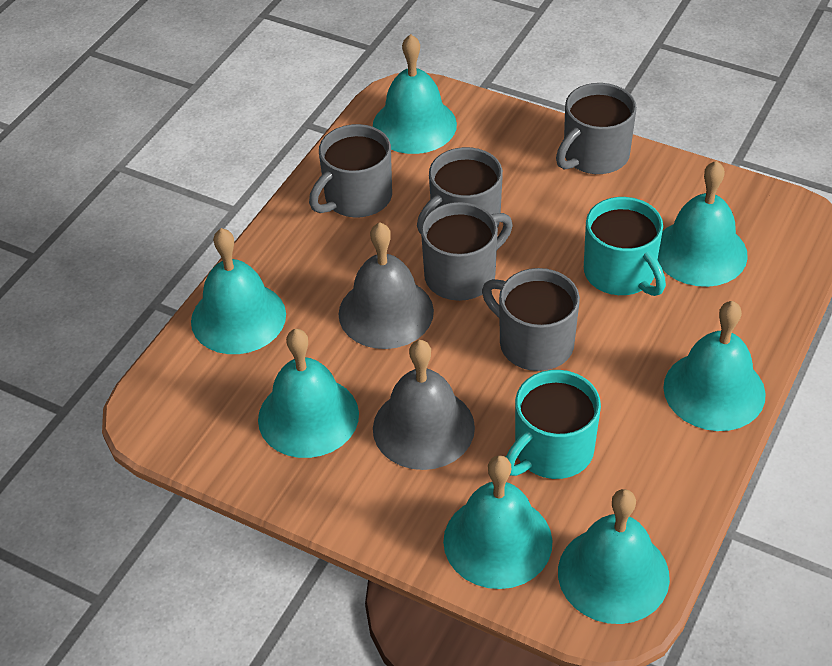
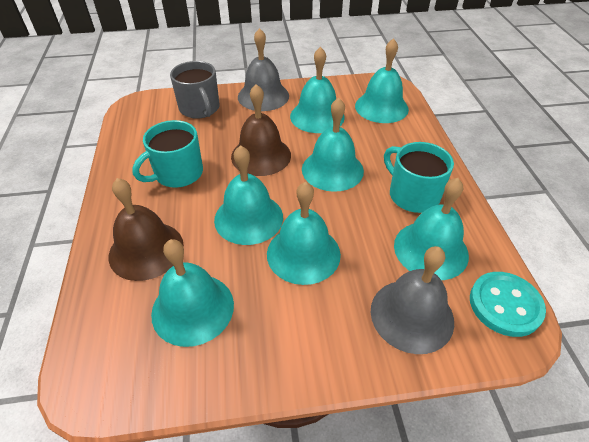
brown bell: none = 0 -> [109,178,184,281] [231,84,291,176] = 2
grey mug: [309,124,392,218] [417,147,503,234] [421,202,513,301] [482,268,580,371] [556,83,637,174] = 5 -> [170,61,220,119] = 1
turquoise button: none = 0 -> [470,272,546,337] = 1

